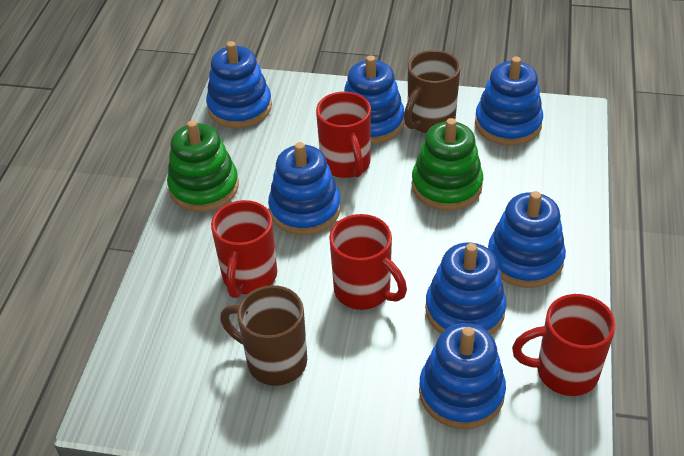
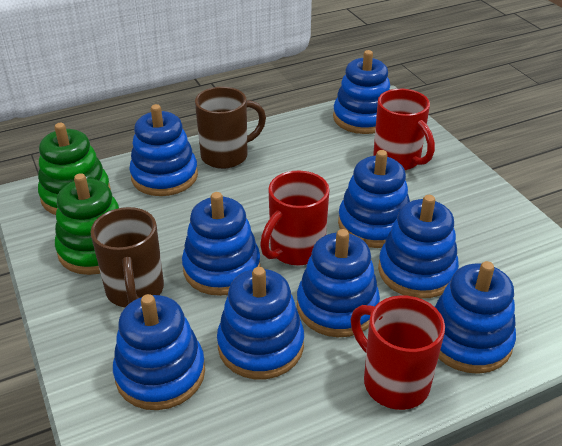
blue stacking toy: [206,41,272,128] [268,142,341,235] [344,55,405,144] [419,323,506,429] [425,243,507,335] [475,57,543,146] [488,191,566,288] = 7 -> [113,294,205,410] [129,104,198,196] [182,192,261,296] [217,267,304,379] [297,229,380,337] [333,50,390,134] [338,150,410,248] [378,195,459,299] [434,261,516,374] = 9
red mug: [211,200,277,298] [316,92,371,178] [329,214,407,310] [512,294,616,396] = 4 -> [260,171,329,266] [351,295,445,410] [373,89,435,170] = 3

